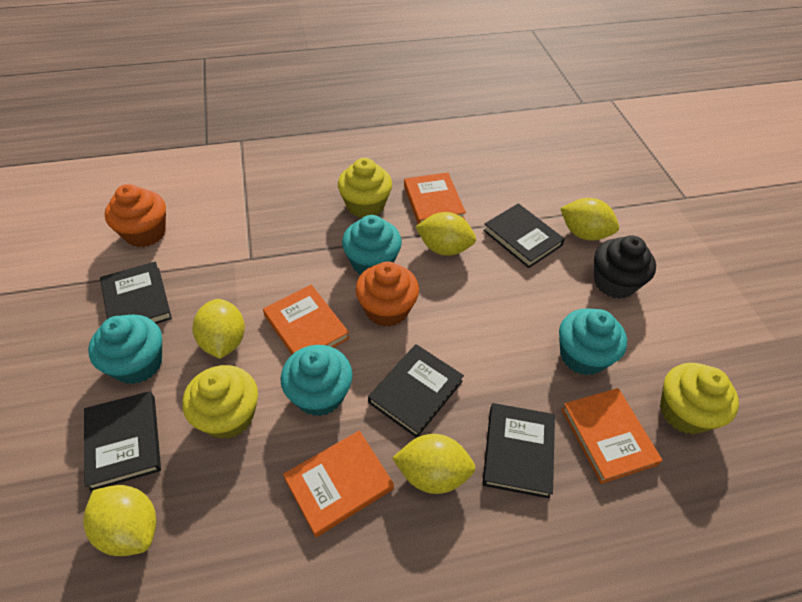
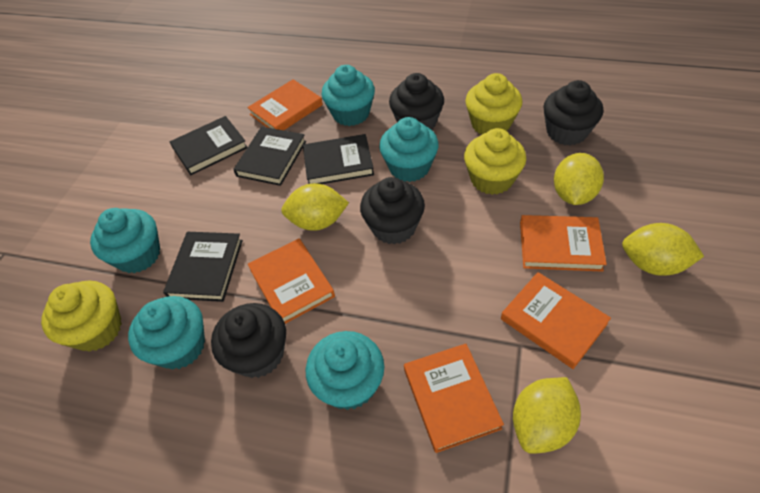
black book: [84,391,161,491] [100,261,172,324] [368,344,464,438] [483,203,565,268] [483,403,555,499] = 5 -> [163,232,243,302] [170,116,248,175] [233,127,306,186] [303,134,374,184] = 4
black cupcake: [594,235,656,299] = 1 -> [211,303,286,378] [360,177,425,245] [389,73,444,130] [543,80,603,145] = 4
orange book: [263,285,349,355] [283,430,394,537] [404,172,466,224] [561,388,662,484] = 4 -> [247,79,323,130] [248,238,335,324] [404,344,504,453] [501,272,611,369] [520,215,607,272] = 5
orange cupcake: [105,184,166,247] [355,261,419,327] = 2 -> none = 0
turquoise cupcake: [88,315,162,384] [281,345,353,416] [342,215,402,274] [559,308,627,375] = 4 -> [90,208,160,273] [128,296,205,370] [306,331,384,410] [322,65,375,126] [379,117,439,182] = 5
yellow lemon: [83,485,156,556] [192,299,245,359] [392,434,476,494] [415,212,476,256] [560,198,619,241] = 5 -> [281,183,349,231] [513,377,581,454] [554,153,604,205] [622,223,704,276] = 4

